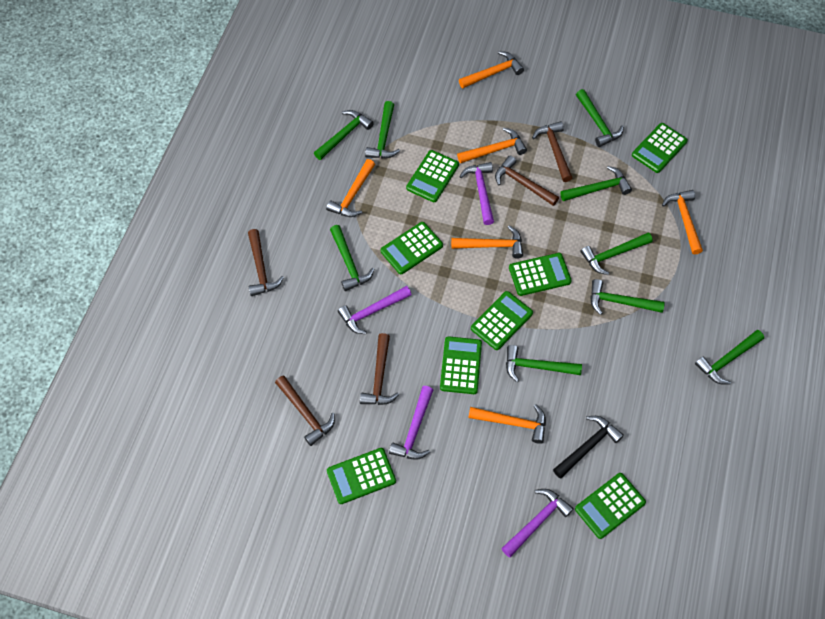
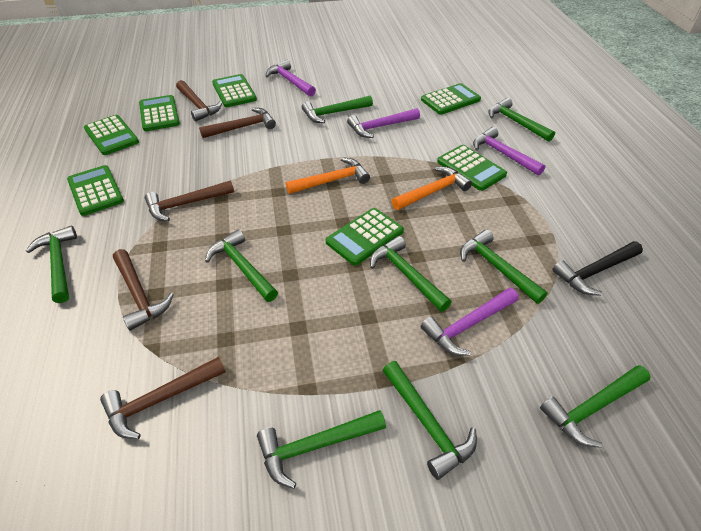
green calculator: [327,448,396,504] [381,222,443,274] [406,150,459,202] [440,336,482,394] [471,291,533,350] [509,253,572,296] [575,473,646,539] [632,123,688,173] = 8 -> [67,165,124,216] [84,115,139,155] [139,95,180,131] [212,74,257,107] [326,208,404,266] [421,83,481,115] [437,145,507,191] = 7
orange hammer: [326,159,375,217] [451,226,523,258] [457,128,527,163] [459,51,524,88] [468,404,546,444] [662,190,703,255] = 6 -> [286,158,370,194] [392,167,472,210] = 2

